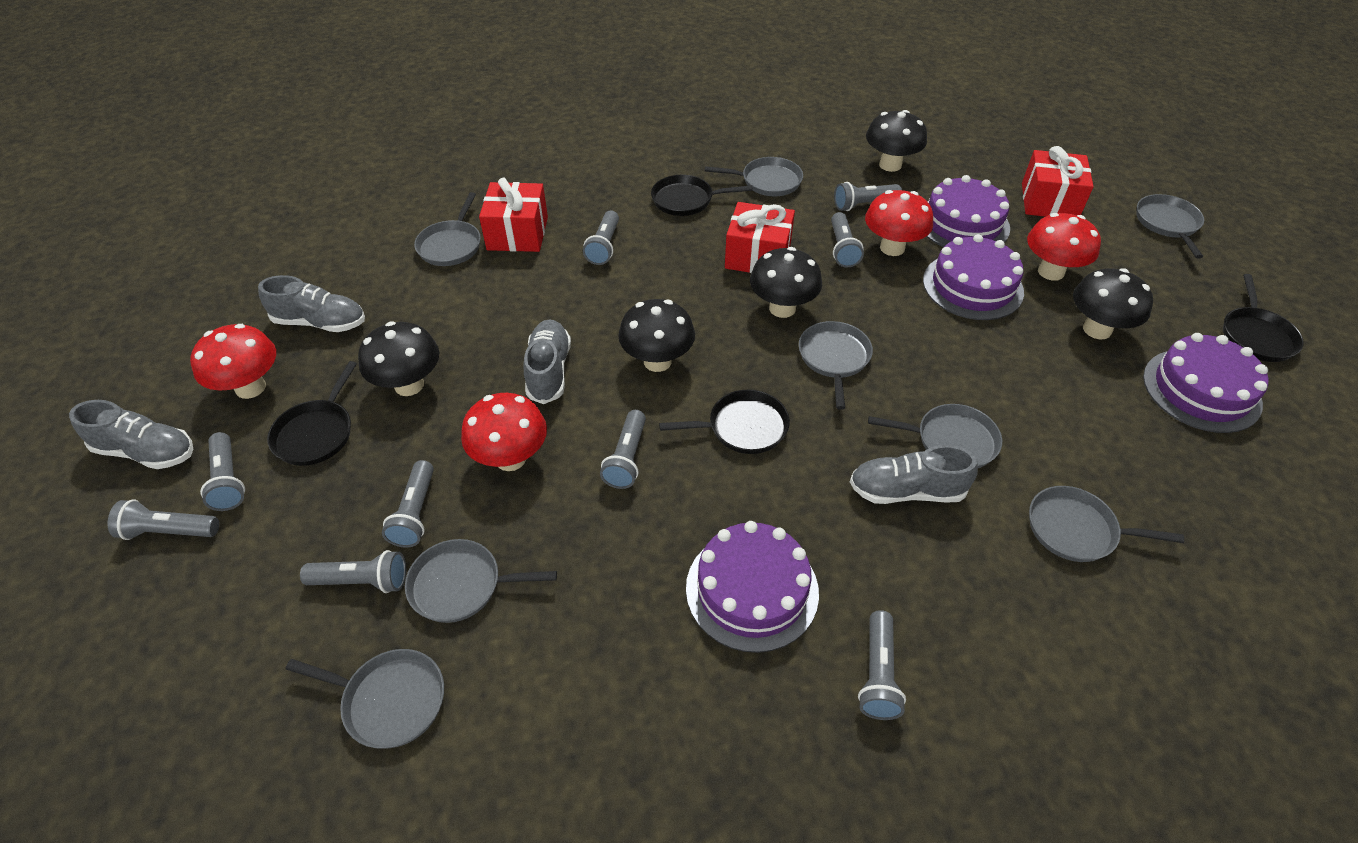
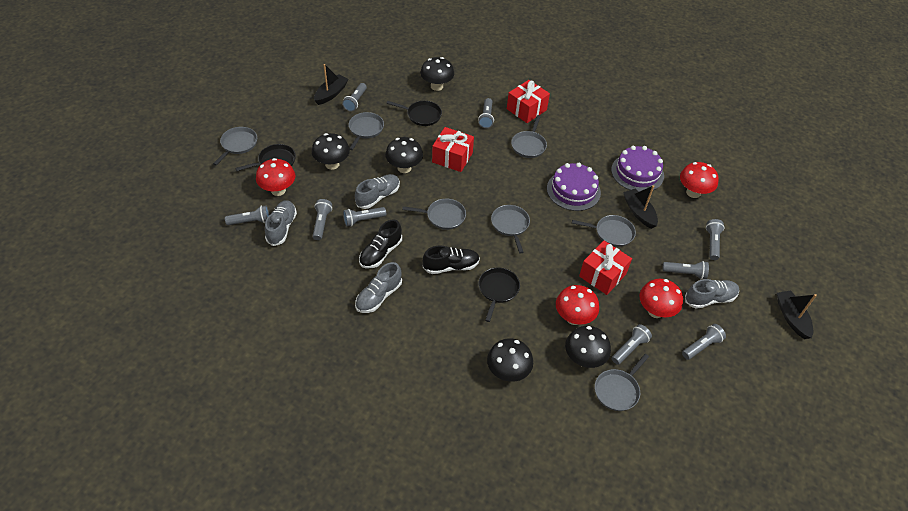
black boat: none = 0 -> [314,64,349,105] [623,185,658,229] [777,290,817,339] = 3
black pan: [267,361,357,466] [651,175,752,216] [659,390,790,454] [1223,274,1304,362] = 4 -> [235,144,296,171] [387,101,442,126] [479,267,520,322] = 3
black shoe: none = 0 -> [359,220,402,268] [423,245,480,274] = 2
grey pan: [286,649,444,748] [405,539,557,623] [414,192,481,266] [705,157,803,196] [799,321,873,410] [868,404,1002,468] [1029,486,1184,562] [1136,194,1204,258] = 8 -> [213,127,257,166] [349,112,384,150] [402,199,466,230] [491,205,530,253] [511,115,547,158] [572,215,636,247] [595,354,649,411] = 7
purple cake: [686,521,819,653] [923,234,1024,320] [926,175,1010,247] [1143,333,1268,433] = 4 -> [547,163,601,211] [611,146,664,192] = 2

